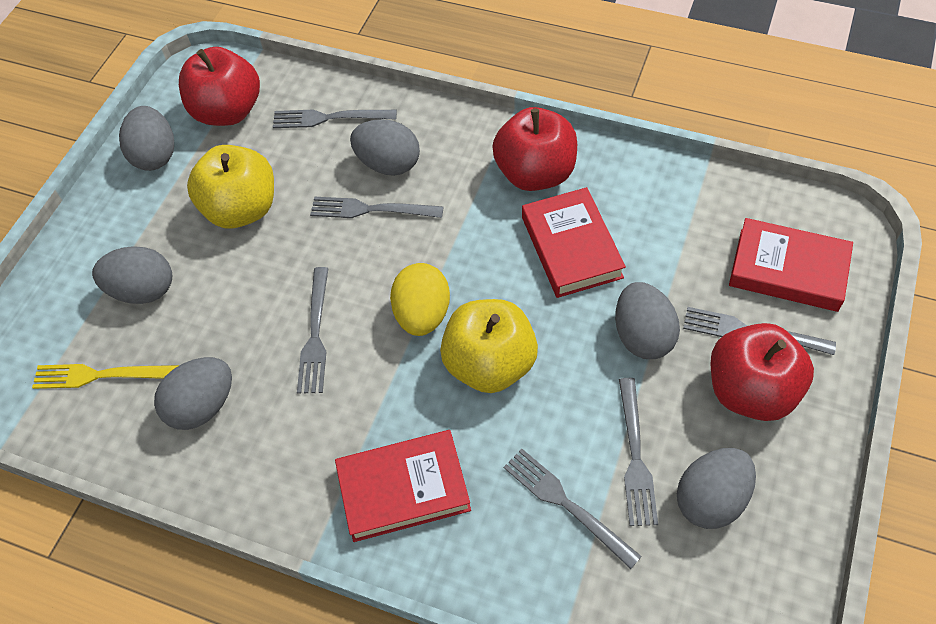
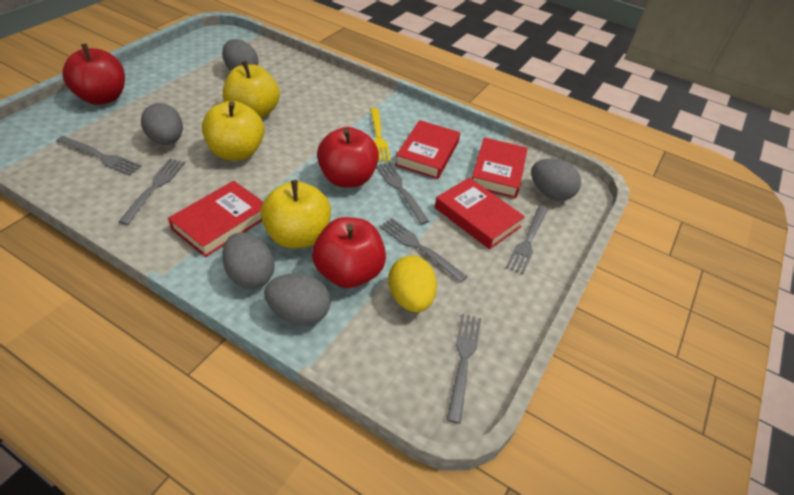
grey egg: [92,246,172,304] [119,106,174,171] [154,357,232,430] [350,119,420,176] [615,282,680,359] [677,448,756,529] = 6 -> [141,103,183,145] [222,39,258,71] [222,232,274,289] [264,273,331,326] [531,159,581,201] = 5
red book: [335,430,471,542] [522,187,626,298] [729,218,853,312] = 3 -> [168,181,263,257] [395,120,460,179] [434,178,525,249] [472,137,528,198] = 4
yellow apple: [187,145,274,228] [440,299,538,393] = 2 -> [202,101,265,161] [223,61,280,118] [261,180,331,248] = 3

